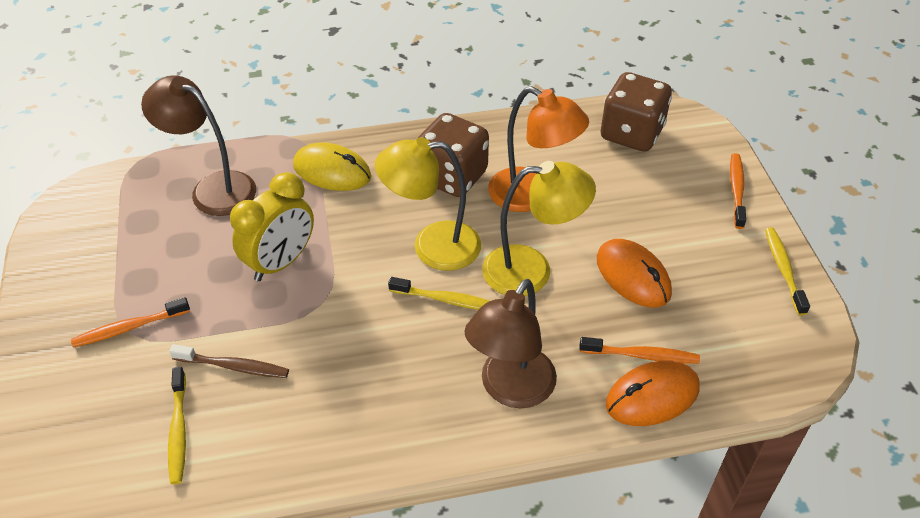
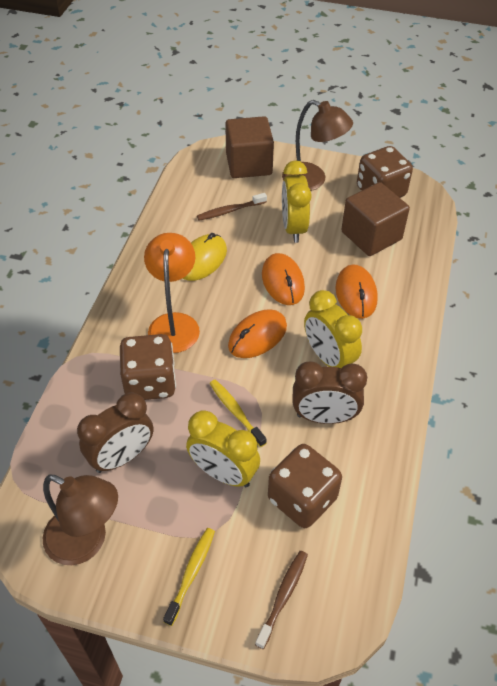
brown clock: none = 0 -> [77,392,153,473] [292,361,367,424] = 2
brown cube: none = 0 -> [225,116,274,178] [341,182,410,256] = 2
brown dice: [418,113,489,197] [601,72,672,152] = 2 -> [120,334,176,400] [268,444,342,528] [357,146,413,198] = 3
brown toothbrush: [169,344,289,378] = 1 -> [197,193,267,221] [255,551,308,649] = 2
orange mouse: [597,239,672,307] [606,360,700,426] = 2 -> [228,309,287,358] [262,253,305,305] [335,264,378,319] = 3
orange toothbrush: [71,297,190,348] [579,337,700,364] [730,153,746,229] = 3 -> none = 0
yellow clock: [230,172,314,281] = 1 -> [186,410,260,487] [282,161,312,243] [304,290,362,368] = 3
yellow lamp: [375,137,481,271] [482,161,596,296] = 2 -> none = 0
yellow toothbrush: [168,367,186,484] [388,277,489,310] [765,227,810,315] = 3 -> [163,528,215,626] [210,379,266,447] = 2

